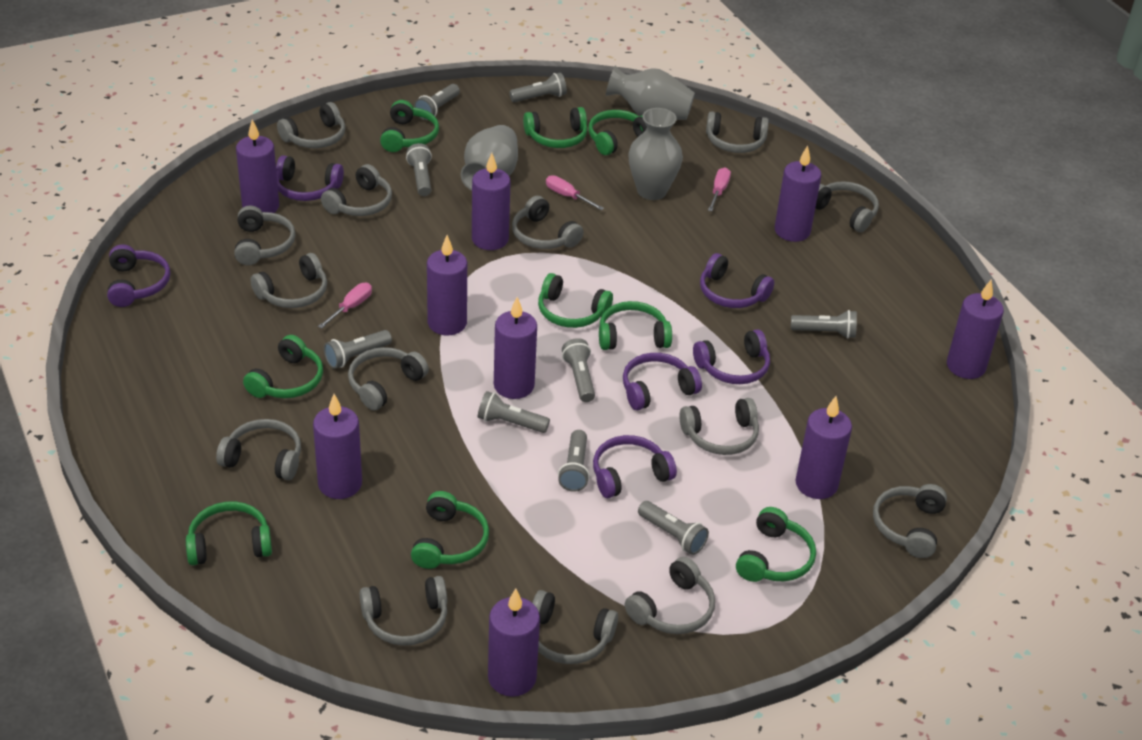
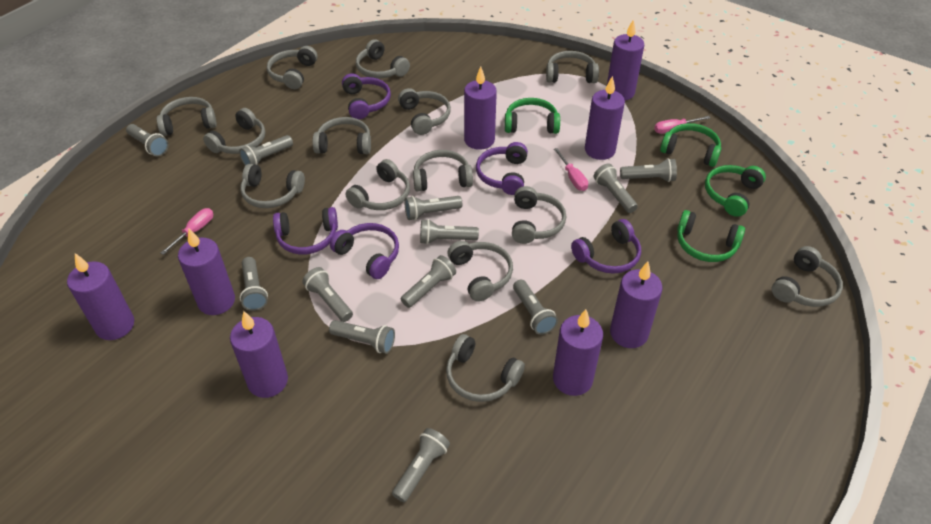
green headphones: [186,501,272,565] [243,335,323,398] [380,100,439,152] [411,491,489,569] [523,107,587,148] [538,273,613,328] [588,110,647,155] [599,301,672,350] [736,507,816,582] = 9 -> [505,98,560,134] [660,123,721,167] [677,210,745,262] [705,165,766,217] = 4
grey flashlight: [324,330,392,369] [406,143,432,196] [414,84,460,120] [478,391,550,433] [509,72,567,102] [558,430,590,492] [562,338,595,402] [638,501,709,555] [791,310,857,338] = 9 -> [126,124,169,156] [239,135,293,166] [240,257,268,311] [302,267,353,322] [329,320,395,354] [392,428,450,502] [401,255,456,308] [405,196,462,220] [420,219,479,244] [513,280,558,335] [593,163,638,213] [620,158,677,182] = 12
grey vase: [461,125,518,190] [606,65,695,120] [628,108,683,200] = 3 -> none = 0
purple candle: [236,120,279,213] [313,394,362,499] [427,235,467,335] [472,153,511,250] [488,588,540,697] [494,297,537,399] [775,145,821,242] [795,396,852,499] [947,280,1004,379] = 9 -> [67,253,134,340] [178,229,235,315] [230,311,288,398] [464,66,497,150] [553,309,603,396] [585,76,625,160] [607,19,644,101] [610,262,662,348] = 8
purple headphones: [107,244,171,307] [276,155,344,201] [593,435,677,498] [623,353,702,410] [693,329,770,384] [700,253,774,308] = 6 -> [273,207,338,255] [330,223,399,279] [342,73,391,119] [476,142,528,195] [571,219,641,274] = 5

